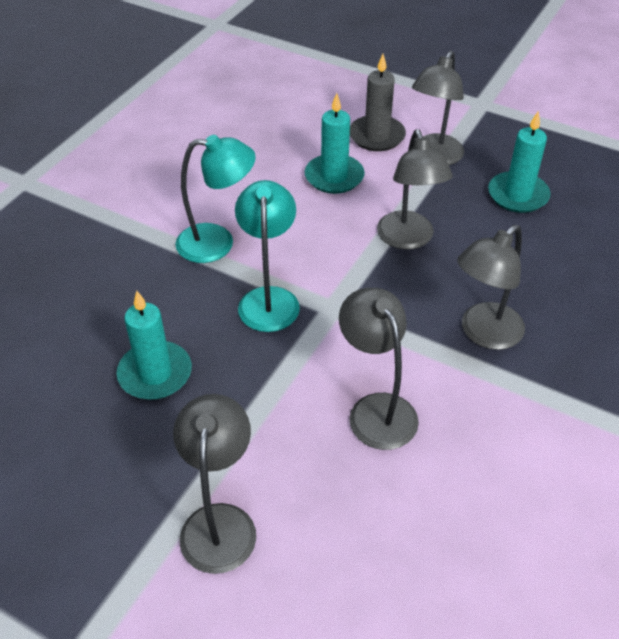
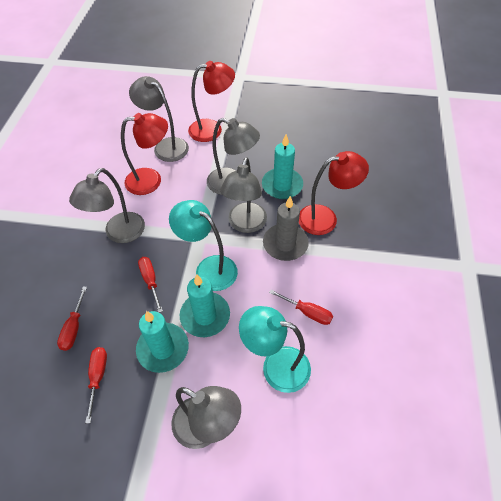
red lamp: none = 0 -> [121,113,168,195] [188,61,235,142] [299,151,369,235] = 3
red screwdriver: none = 0 -> [57,287,87,351] [85,347,107,423] [138,257,163,313] [269,290,333,325] = 4

